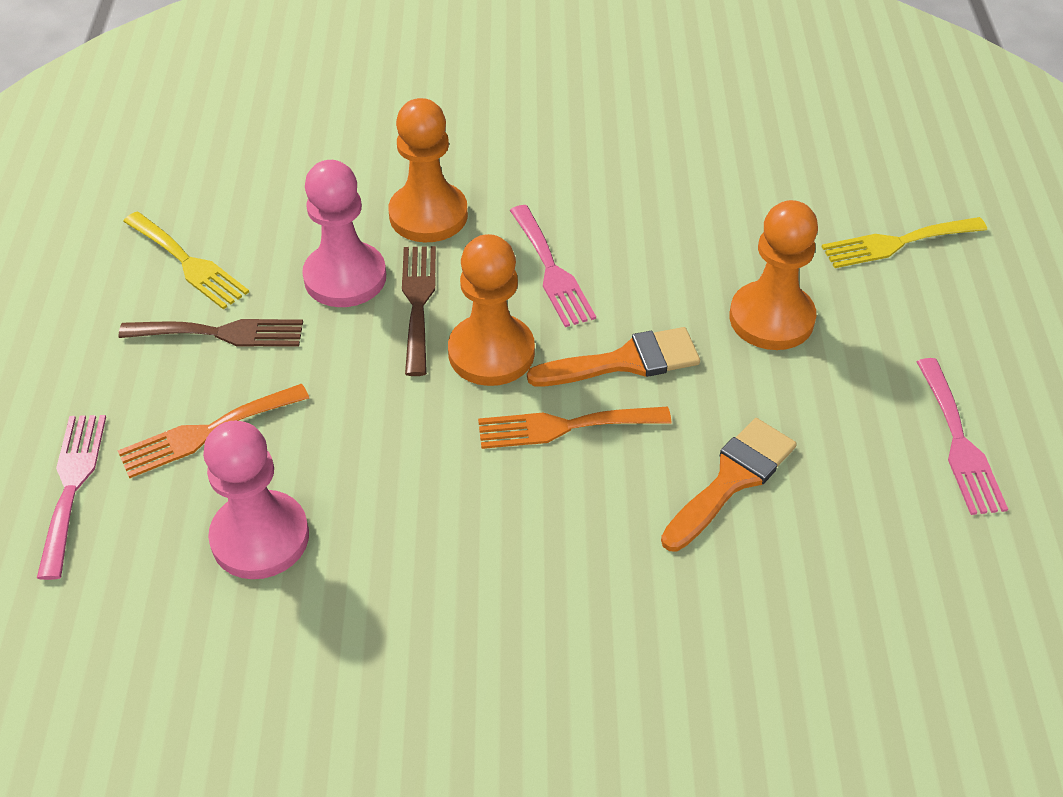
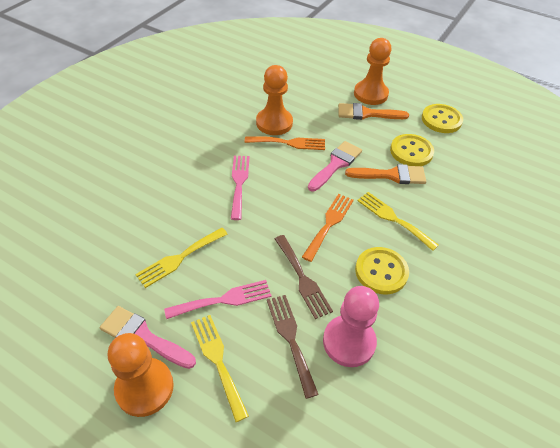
pink brush: none = 0 -> [100,306,196,369] [308,141,362,191] = 2
pink fork: [37,415,106,580] [510,205,596,327] [917,358,1008,515] = 3 -> [164,280,272,319] [231,156,249,220] = 2
pink pawn: [203,421,309,579] [302,160,386,307] = 2 -> [323,286,379,367] = 1
yellow button: none = 0 -> [355,247,409,294] [390,134,434,166] [422,104,463,133] = 3
yellow fork: [123,212,249,309] [822,217,987,268] = 2 -> [135,228,228,288] [191,315,249,422] [357,192,439,251] = 3

